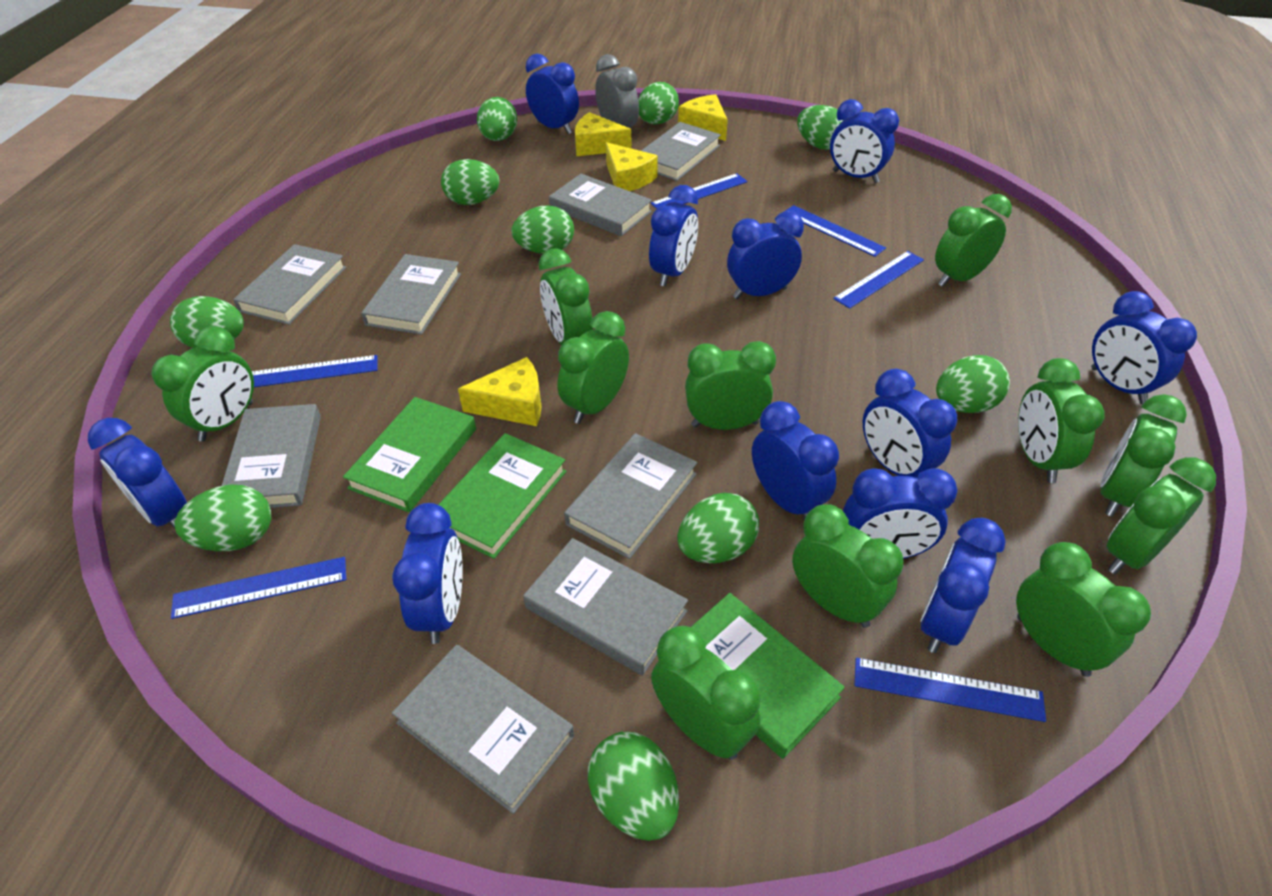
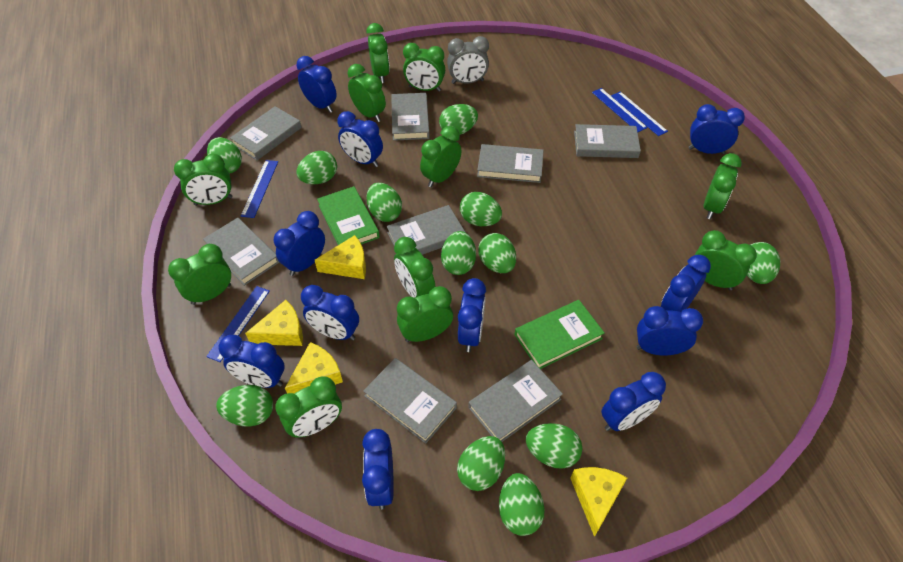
blue ruler: [171,557,346,619] [252,355,378,387] [651,173,748,209] [784,205,886,257] [833,251,924,309] [854,658,1046,722] = 6 -> [206,286,270,362] [241,160,278,218] [592,88,647,132] [611,91,668,136] = 4
green book: [343,397,476,512] [438,433,566,559] [690,593,845,759] = 3 -> [317,186,380,245] [515,300,604,369] = 2
green egg: [170,296,244,348] [174,484,271,551] [441,159,500,205] [477,97,517,141] [512,205,574,254] [588,732,679,841] [638,82,679,124] [677,493,759,563] [797,105,843,150] [936,355,1010,413] = 10 -> [207,137,242,174] [216,385,273,426] [297,151,337,184] [366,183,402,222] [439,104,478,135] [441,231,476,275] [457,436,505,491] [460,192,502,226] [478,233,516,273] [499,473,545,536] [526,423,582,469] [747,242,780,284] = 12

